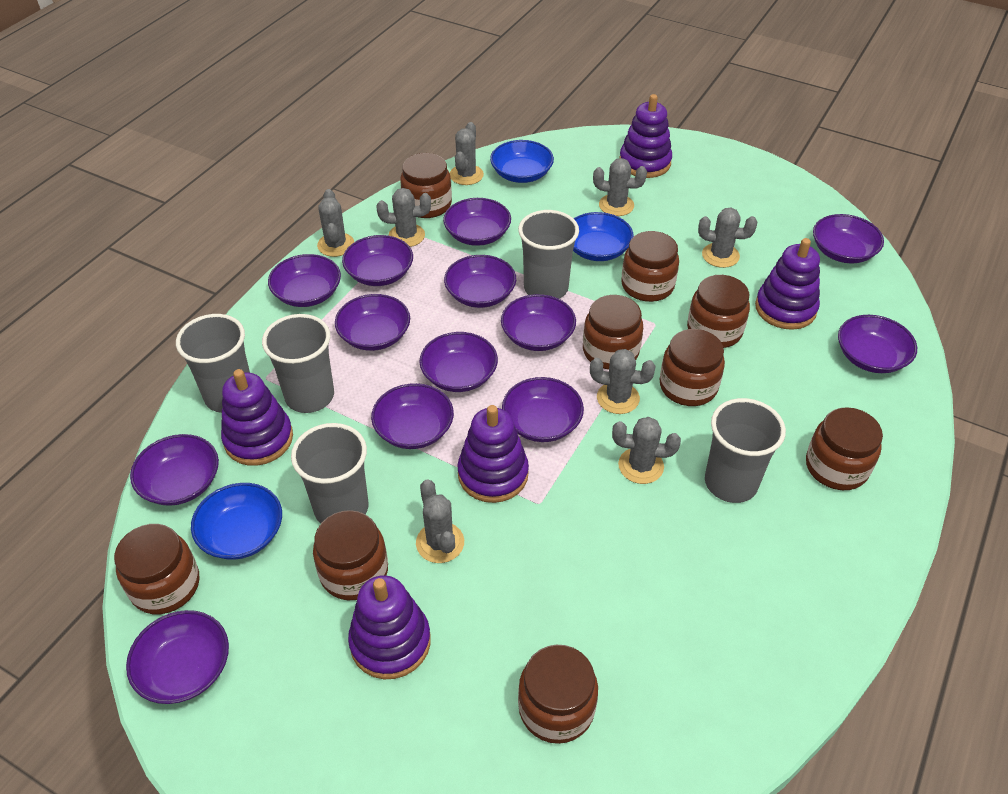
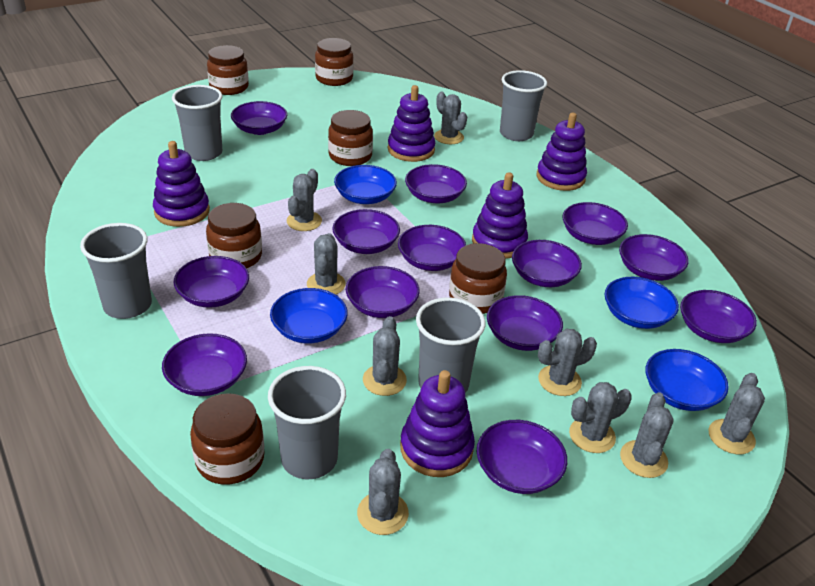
blue bowl: [191,483,282,560] [490,140,554,183] [573,212,634,261] = 3 -> [270,288,348,343] [334,165,397,204] [604,277,679,329] [646,349,729,411] = 4
brown jar: [114,524,199,614] [313,510,388,600] [400,153,452,218] [518,645,598,744] [583,295,643,370] [621,231,679,302] [660,329,725,406] [687,275,750,348] [806,407,883,490] = 9 -> [190,393,264,485] [206,203,262,268] [207,45,249,95] [315,38,354,86] [328,110,373,166] [449,243,507,314] = 6
grey cactus: [317,189,354,257] [376,188,431,247] [416,479,464,563] [450,122,484,185] [590,349,656,414] [593,158,647,216] [612,417,681,484] [698,208,757,268] = 8 -> [287,169,322,231] [307,233,346,294] [357,449,409,535] [363,316,407,396] [434,92,467,144] [538,329,597,396] [569,382,632,453] [620,392,674,478] [709,373,765,454] = 9

